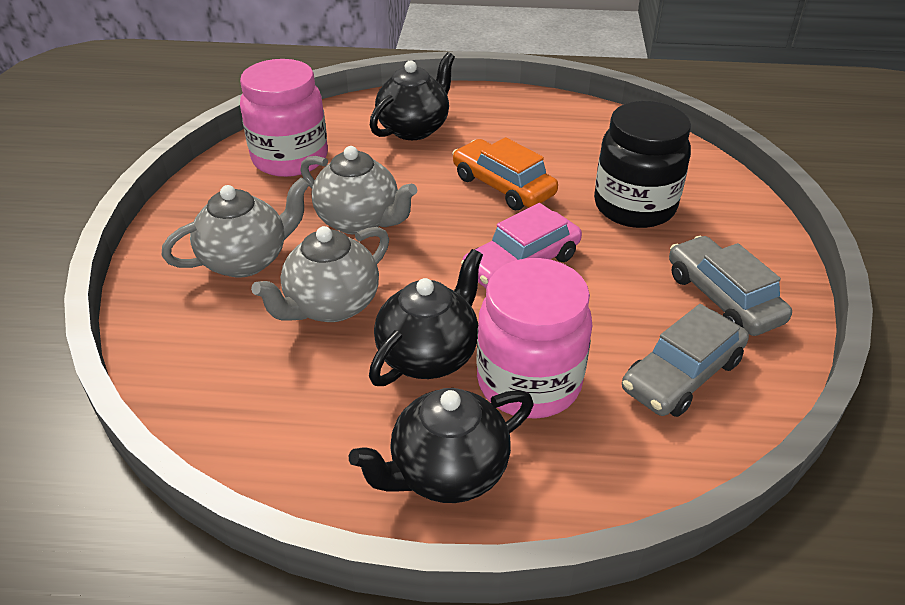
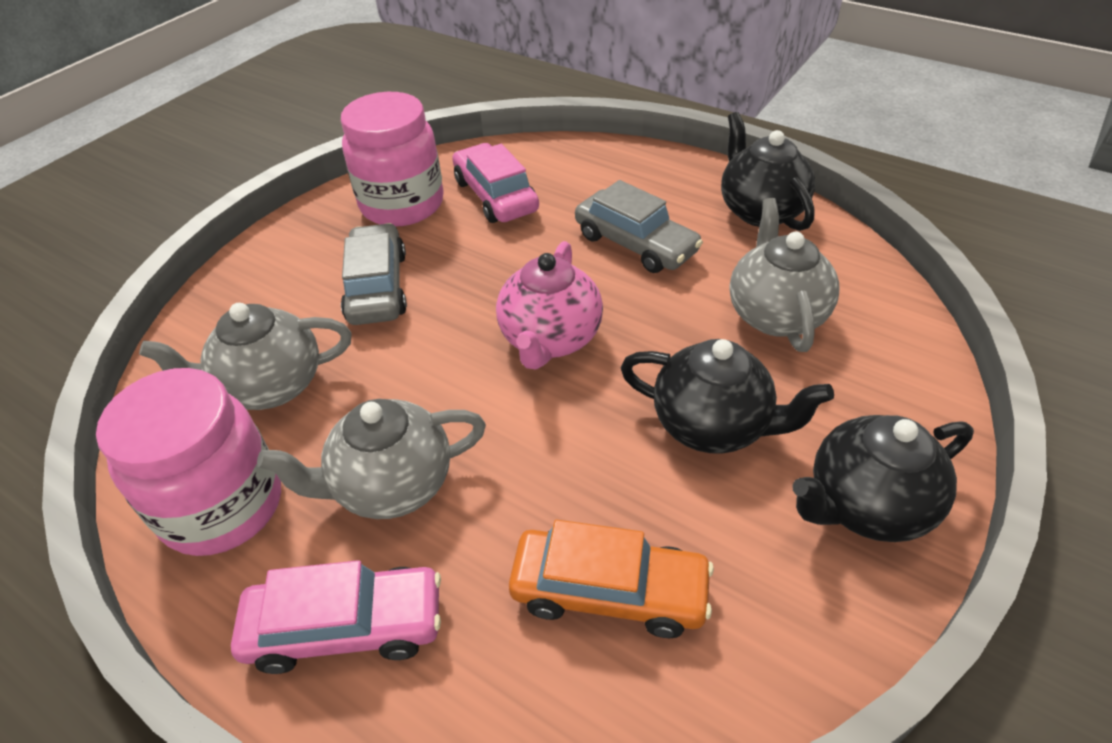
black jar: [594,101,691,228] = 1 -> none = 0
pink car: [461,203,582,288] = 1 -> [231,560,441,674] [452,143,539,223] = 2
pink teapot: none = 0 -> [496,241,603,369] = 1

